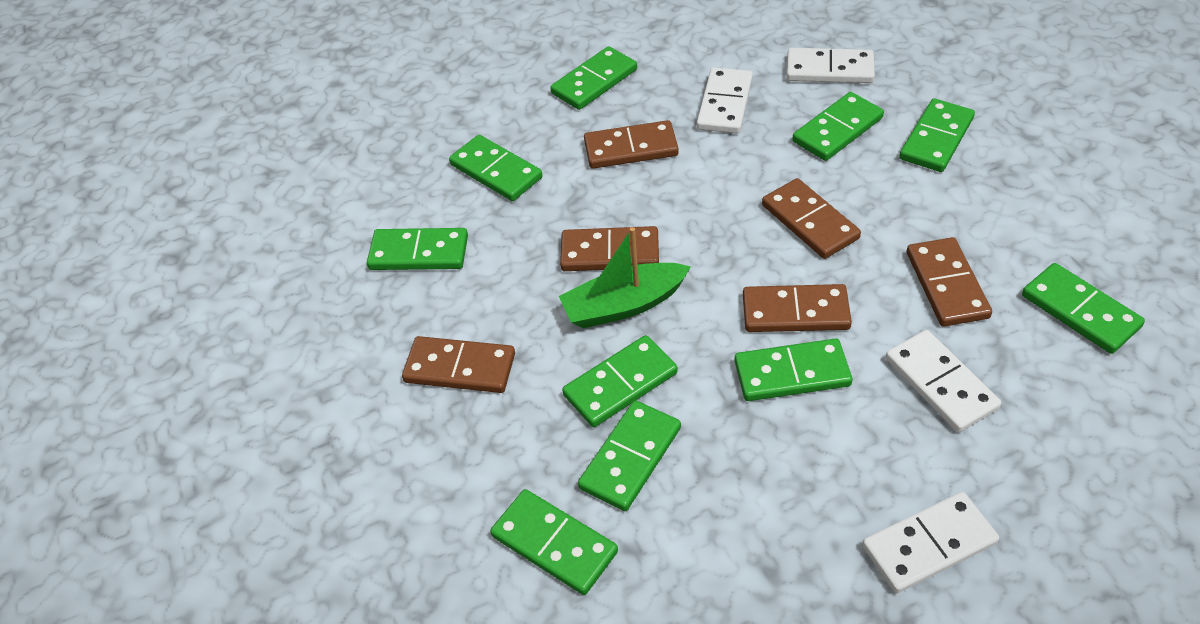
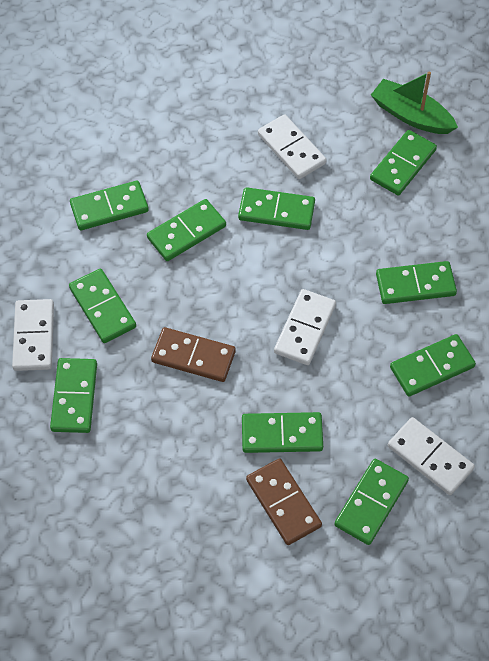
brown domino: [402,336,515,393] [560,226,659,271] [584,120,679,169] [743,284,852,332] [762,178,861,259] [907,237,992,327] = 6 -> [151,327,236,382] [246,458,322,545] = 2

